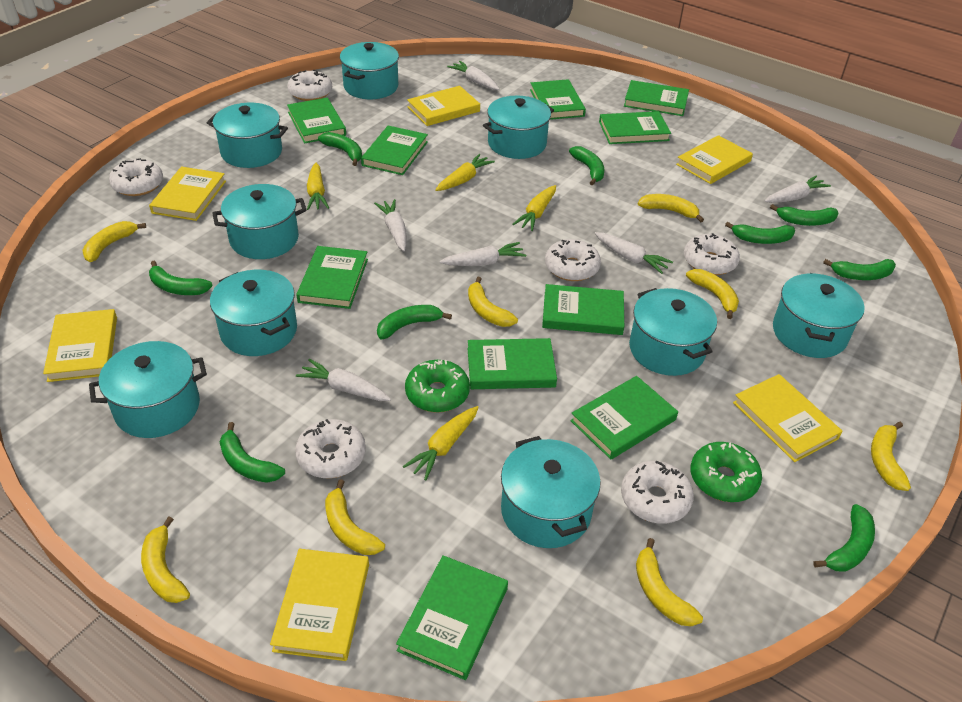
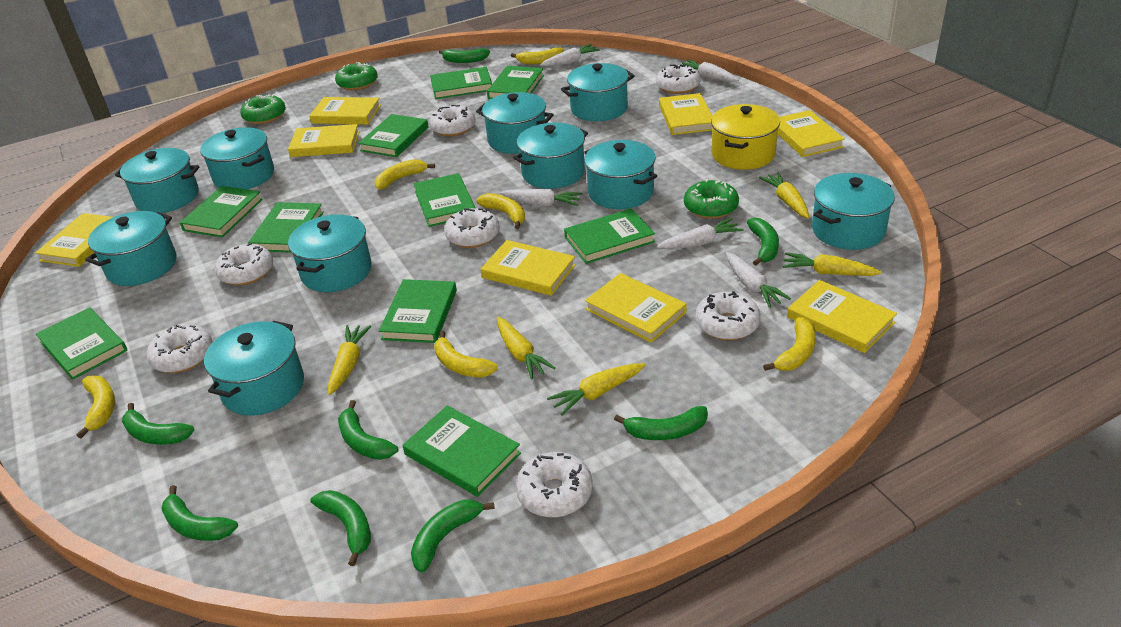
green banana: [149,261,213,295] [220,422,285,483] [318,132,362,166] [377,305,452,339] [569,146,604,185] [725,222,795,244] [770,204,839,226] [813,504,875,572] [823,259,896,280] = 9 -> [122,403,195,445] [161,485,238,541] [310,490,371,566] [338,400,398,460] [411,500,495,573] [439,48,490,63] [614,406,708,440] [747,217,779,266] = 8
green donut: [405,360,470,413] [690,442,762,502] = 2 -> [240,94,286,124] [335,62,378,90] [684,179,739,219] = 3
turquoise pot: [89,341,207,438] [207,103,288,168] [210,270,297,356] [212,184,307,259] [340,42,399,99] [483,96,554,159] [501,436,601,548] [629,288,717,376] [773,273,865,358] = 9 -> [85,211,177,286] [115,148,200,213] [200,127,274,189] [204,321,304,416] [288,214,372,292] [476,92,554,154] [513,122,588,189] [561,63,635,121] [584,140,657,209] [812,173,895,250] = 10
white carrot: [296,359,391,401] [374,199,407,251] [439,242,526,266] [447,61,499,90] [595,232,673,274] [765,176,831,203] = 6 -> [500,189,582,206] [540,44,600,67] [657,218,743,249] [682,60,739,82] [726,252,791,308] = 5
white donut: [109,158,163,196] [287,70,332,101] [295,419,366,478] [545,239,601,281] [621,461,694,524] [684,233,740,275] = 6 -> [146,324,213,373] [215,243,273,285] [429,105,476,136] [444,208,500,248] [516,452,593,518] [656,64,701,94] [695,291,761,340] = 7
yellow banana: [82,221,146,262] [141,516,190,603] [325,479,385,555] [468,277,518,327] [636,538,703,627] [638,194,704,222] [686,269,739,319] [871,422,911,491] = 8 -> [76,376,115,438] [374,159,435,190] [434,331,498,378] [476,193,525,229] [511,47,564,64] [763,317,816,371] = 6
yellow book: [43,309,117,382] [149,167,226,221] [270,549,369,661] [407,86,480,126] [676,135,753,184] [733,374,842,462] = 6 -> [35,213,113,267] [288,124,359,157] [309,97,381,125] [481,240,575,296] [585,273,687,343] [659,93,712,135] [778,110,845,157] [787,280,897,353] = 8
yellow carrot: [307,163,329,210] [403,406,479,480] [435,154,495,191] [512,185,556,231] = 4 -> [328,325,371,395] [497,317,556,379] [547,363,645,416] [759,172,809,219] [782,252,882,276] = 5
yellow pot: none = 0 -> [711,104,780,170] = 1

